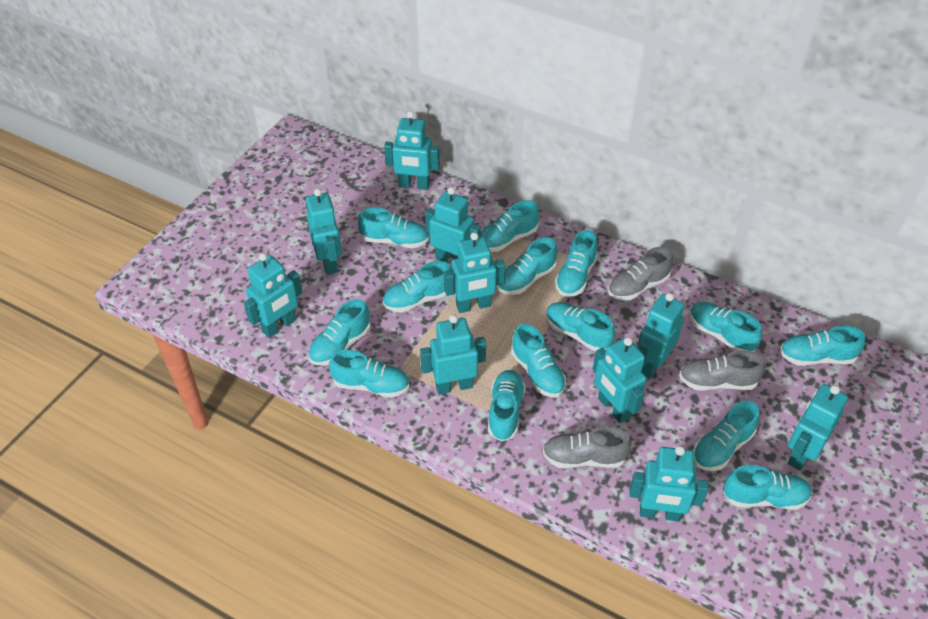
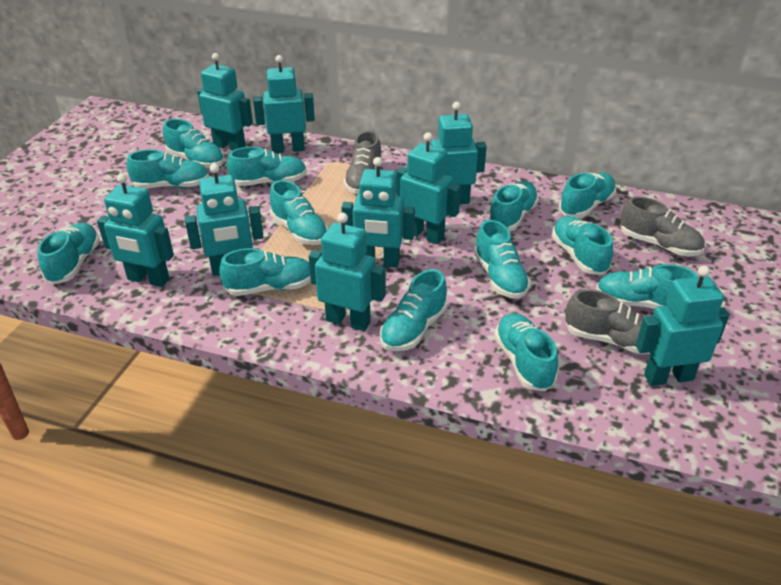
turquoise robot: [244,253,303,338] [306,189,342,275] [384,111,440,190] [420,315,486,394] [425,187,481,262] [444,232,505,313] [593,337,647,423] [629,446,709,521] [637,293,684,379] [788,384,848,471] = 10 -> [97,173,174,287] [185,163,264,276] [197,53,253,151] [253,55,315,153] [309,213,386,331] [341,157,415,268] [396,132,461,244] [431,102,487,204] [636,266,729,386] = 9
turquoise shoe: [308,299,371,365] [329,350,409,398] [358,207,429,248] [383,261,452,313] [481,200,539,252] [488,370,525,442] [497,237,557,295] [511,324,566,397] [546,302,615,352] [555,230,598,297] [690,302,762,352] [693,401,760,471] [723,465,813,510] [780,325,865,366] = 14 -> [37,222,100,284] [126,150,209,188] [163,119,224,168] [219,248,311,296] [227,147,307,186] [270,180,328,245] [380,269,448,351] [474,220,531,299] [488,181,539,232] [494,313,558,391] [552,216,613,275] [559,173,616,218] [596,264,698,309] = 13

